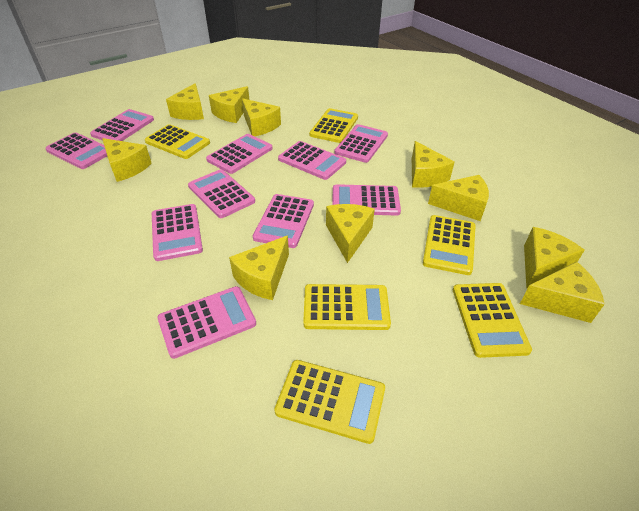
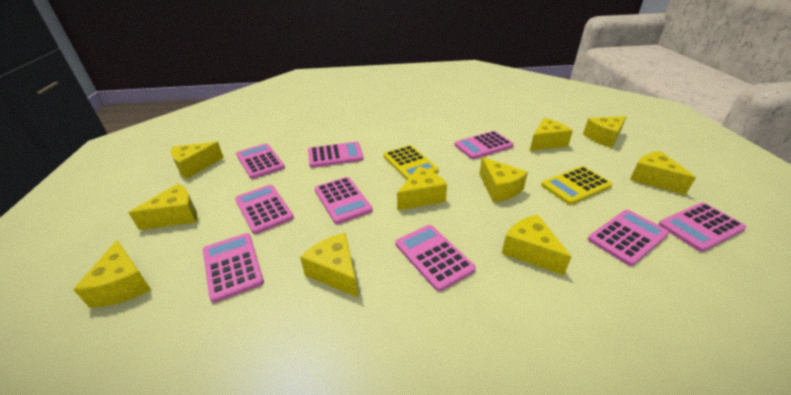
pink calculator: [45,132,107,169] [90,109,154,141] [152,204,203,261] [157,286,256,359] [188,169,255,218] [206,134,273,174] [253,194,314,248] [278,141,346,180] [332,184,401,216] [335,124,388,163] = 10 -> [203,233,264,303] [235,185,294,234] [236,143,285,179] [308,142,364,168] [315,177,373,224] [395,225,476,292] [454,131,514,159] [588,210,669,266] [658,203,746,252] = 9
yellow calculator: [145,124,210,159] [274,360,385,444] [303,284,391,330] [309,108,358,143] [423,215,476,275] [453,283,532,358] = 6 -> [383,145,439,180] [541,166,613,205] = 2

